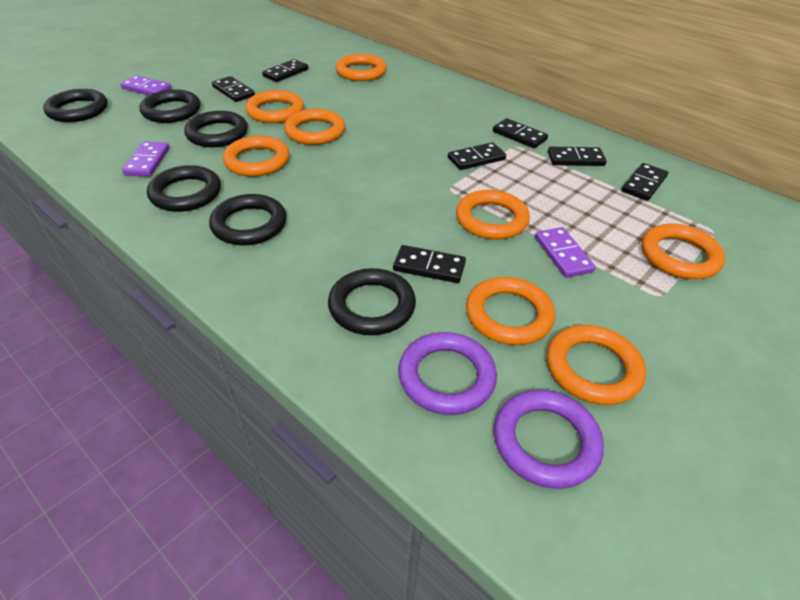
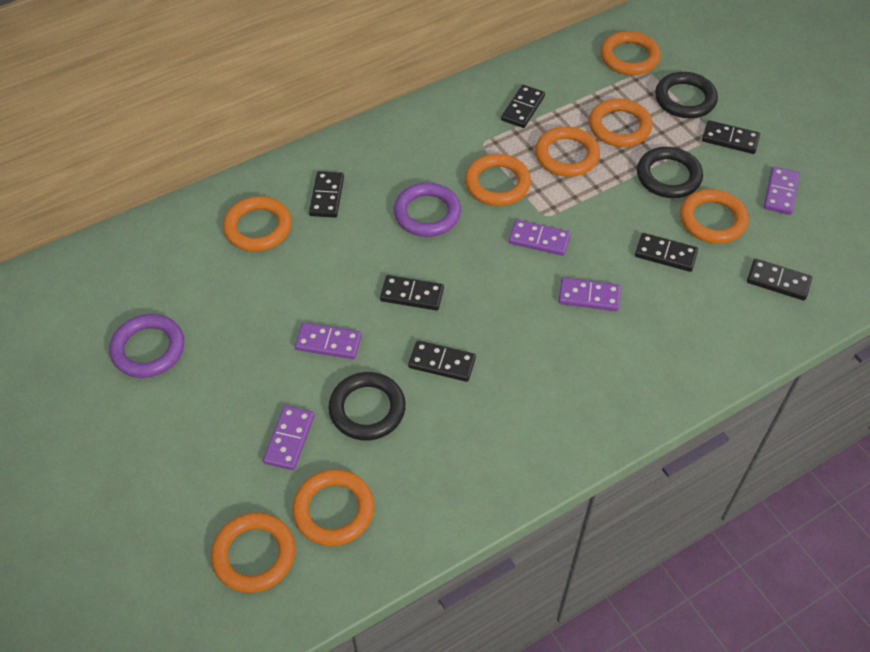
black ring: [43,89,108,122] [140,89,200,123] [147,165,221,212] [184,111,248,147] [209,194,286,246] [328,268,416,335] = 6 -> [328,372,406,440] [637,147,703,198] [655,72,718,118] = 3
purple domino: [120,75,172,95] [122,142,169,177] [535,227,596,278] = 3 -> [263,406,314,470] [295,322,362,359] [509,220,571,256] [558,278,621,311] [764,167,800,215] = 5

